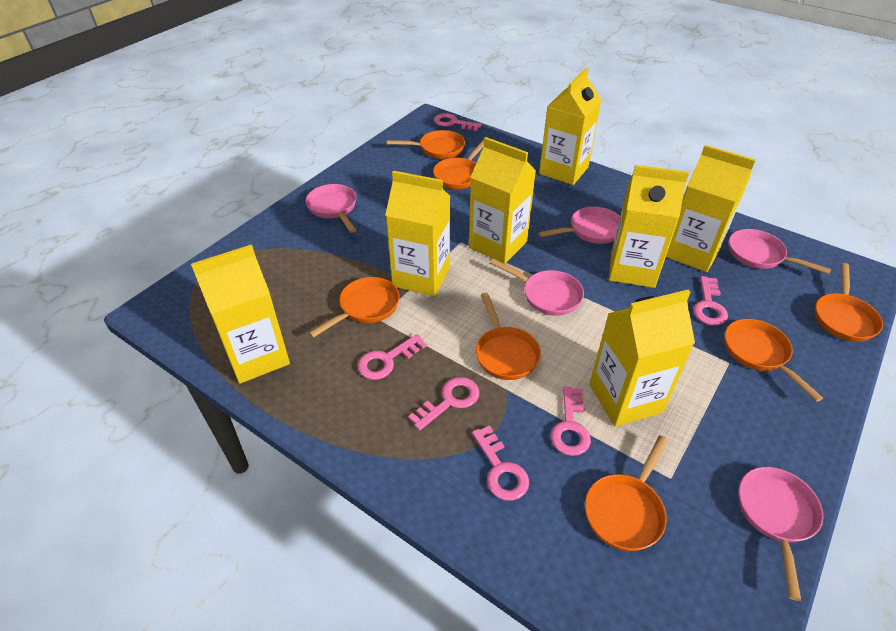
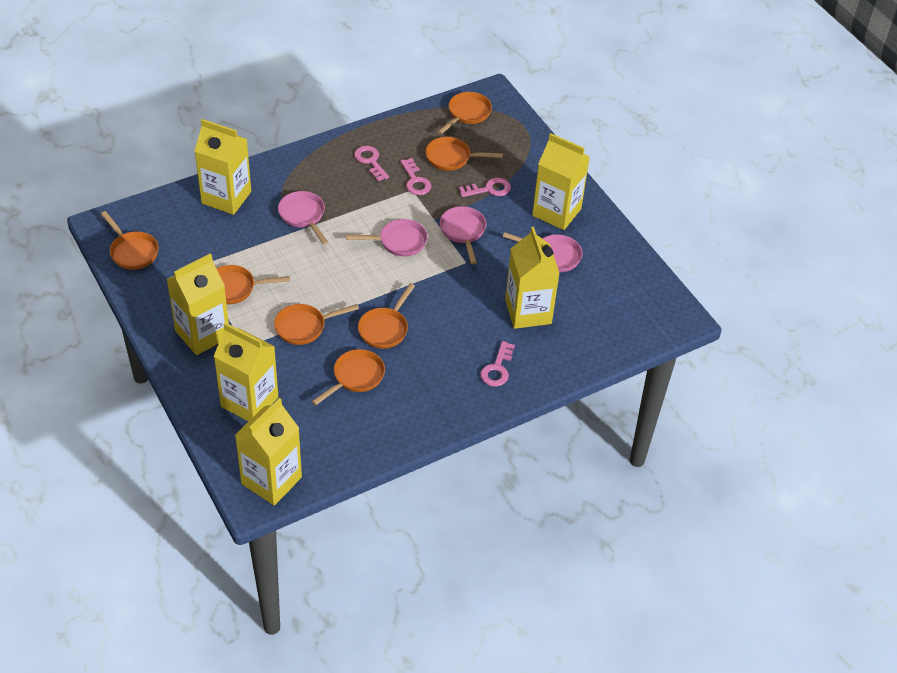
pink key: [357,334,427,380] [408,377,479,431] [434,113,482,131] [472,425,529,501] [550,386,591,456] [693,276,728,325] = 6 -> [354,146,389,181] [400,158,431,195] [459,178,511,197] [480,341,515,387] = 4
pink pan: [305,184,356,233] [490,258,584,316] [538,207,620,244] [729,229,832,274] [738,467,824,601] = 5 -> [278,191,328,245] [346,219,428,256] [440,206,486,264] [503,232,583,272] = 4
yellow carton: [191,244,290,384] [385,171,450,296] [469,137,536,264] [539,68,601,185] [589,290,695,427] [609,165,689,288] [666,145,756,272] = 7 -> [166,253,229,355] [195,119,251,215] [214,322,278,422] [235,398,302,506] [505,227,560,329] [532,133,590,230] = 6

